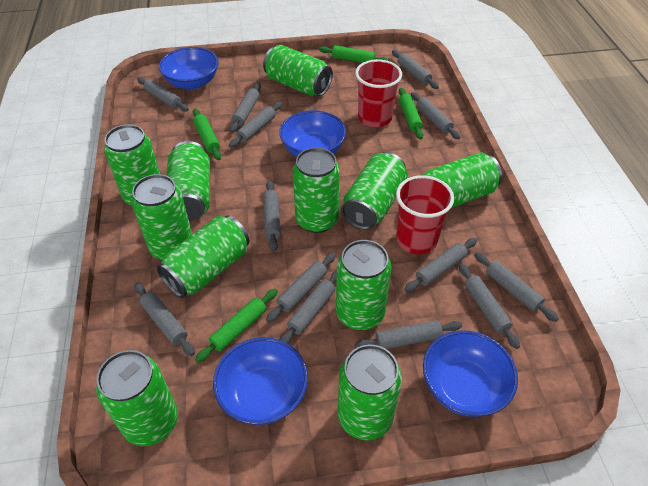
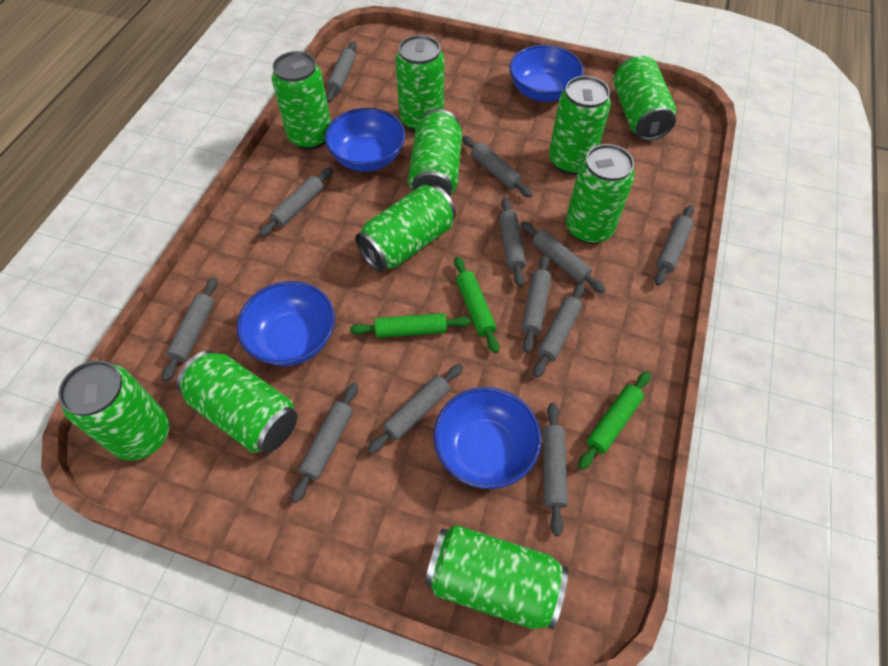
green can: [96,350,178,446] [104,124,160,206] [131,174,193,260] [156,215,250,298] [166,141,210,221] [263,45,333,96] [293,147,340,233] [336,240,392,330] [338,344,402,440] [342,152,408,230] [424,153,502,208] = 11 -> [58,360,170,461] [177,350,297,453] [272,51,331,150] [355,185,456,272] [396,35,444,132] [408,109,462,196] [425,525,568,629] [549,76,611,175] [566,144,635,244] [613,55,676,141] = 10
green rolling pin: [193,109,221,160] [195,288,278,363] [319,45,389,63] [399,88,423,140] = 4 -> [350,313,471,338] [454,257,499,353] [578,371,651,470] = 3
grey rolling pin: [134,283,195,356] [137,77,189,112] [229,102,282,148] [230,83,261,133] [263,180,281,252] [266,253,336,323] [280,270,337,344] [355,320,462,349] [392,50,439,89] [404,238,477,292] [411,92,460,139] [459,263,520,349] [474,252,559,322] = 13 -> [162,278,218,381] [259,167,333,237] [292,382,358,503] [326,41,357,103] [368,364,463,454] [462,136,532,198] [499,197,526,287] [521,221,605,293] [521,255,551,353] [533,283,585,378] [543,403,568,536] [654,205,694,286] = 12
red cup: [355,59,402,127] [396,175,454,254] = 2 -> none = 0

